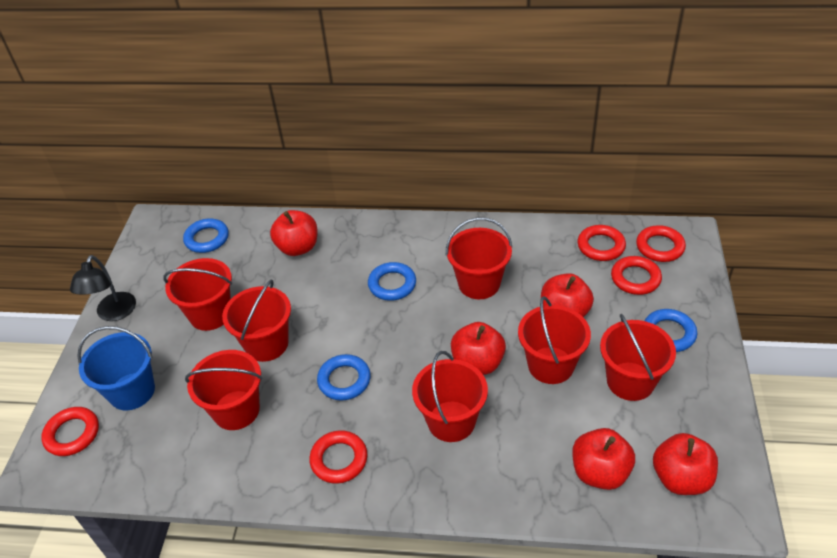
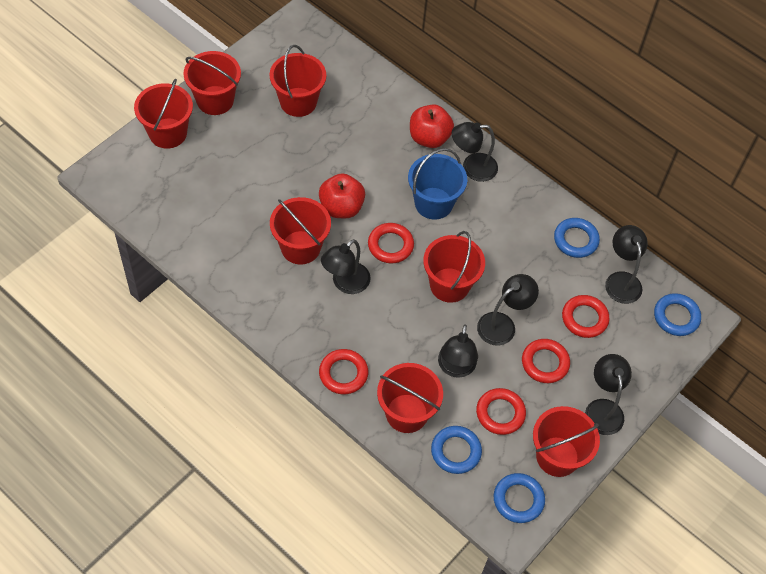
black lamp: [70,255,136,321] = 1 -> [321,239,371,294] [438,324,478,378] [452,122,498,182] [477,274,539,346] [585,354,632,435] [605,225,648,304] = 6
red apple: [270,210,318,256] [451,322,506,375] [541,273,594,317] [572,428,635,490] [653,433,718,495] = 5 -> [319,173,365,218] [410,104,454,148] = 2

